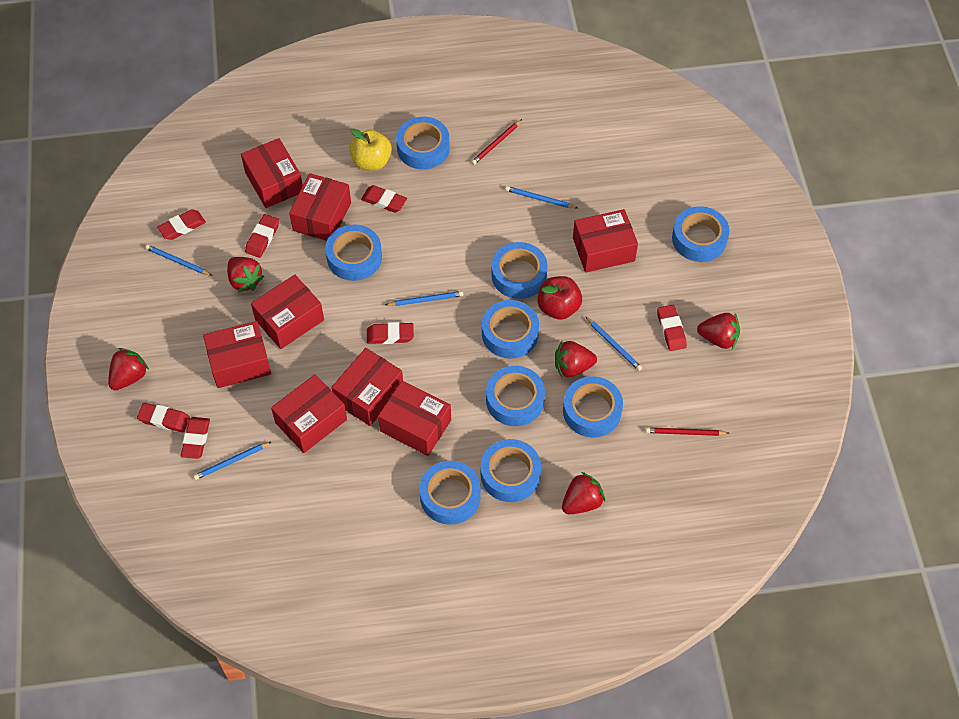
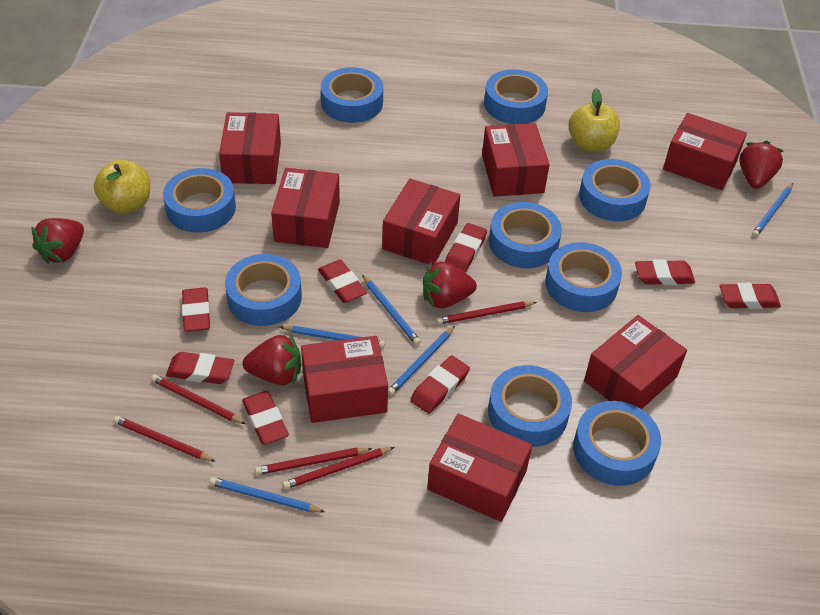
red apple: [537,276,582,320] = 1 -> none = 0
red eraser: [137,403,190,432] [157,209,206,240] [180,417,210,459] [245,214,279,258] [361,185,407,213] [367,322,414,344] [657,305,687,351] = 7 -> [166,352,234,384] [182,287,210,332] [242,391,289,444] [318,260,367,303] [410,355,470,414] [445,223,487,273] [635,259,695,285] [719,283,781,309] = 8
red pencil: [471,119,522,165] [646,427,729,436] = 2 -> [113,416,216,462] [151,374,246,424] [255,447,373,475] [283,447,395,489] [436,301,537,324] = 5
red strawberry: [108,348,149,390] [227,257,265,293] [555,341,597,377] [562,472,605,514] [697,313,740,349] = 5 -> [31,218,84,264] [242,333,301,385] [423,262,477,308] [739,141,783,189] = 4
yellow apple: [349,129,392,171] = 1 -> [94,160,150,214] [569,88,620,152] = 2

